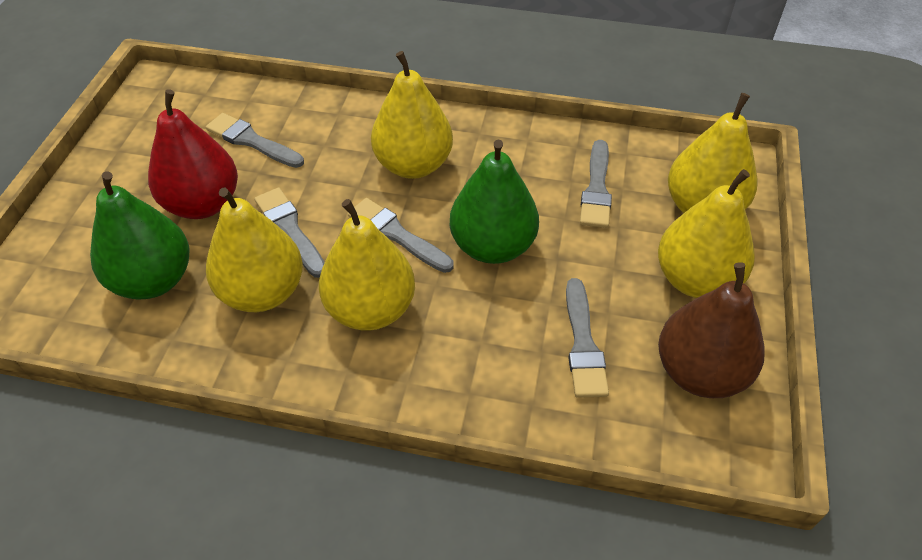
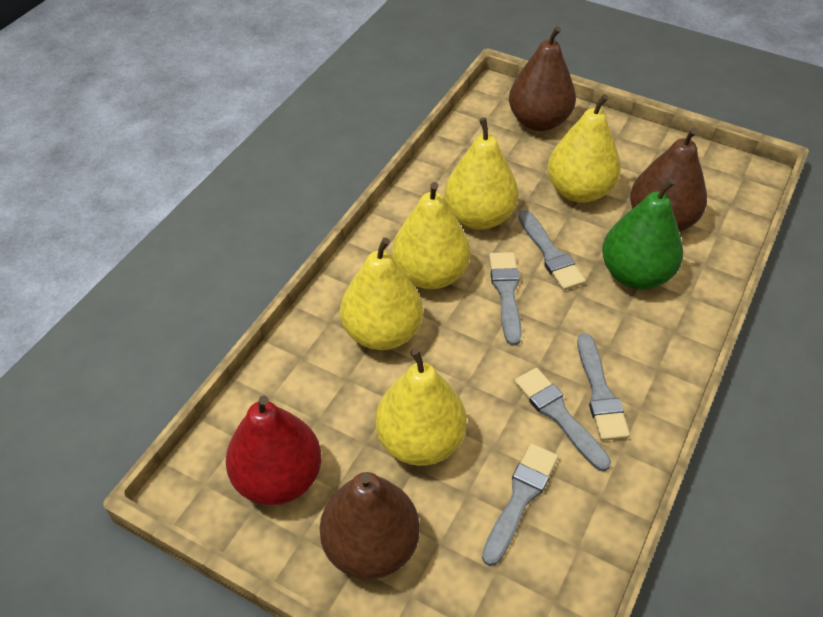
brown pear: [658,262,765,398] = 1 -> [320,472,420,579] [509,26,576,131] [630,127,707,232] = 3
green pear: [90,171,190,300] [450,139,539,264] = 2 -> [602,178,683,289] = 1

